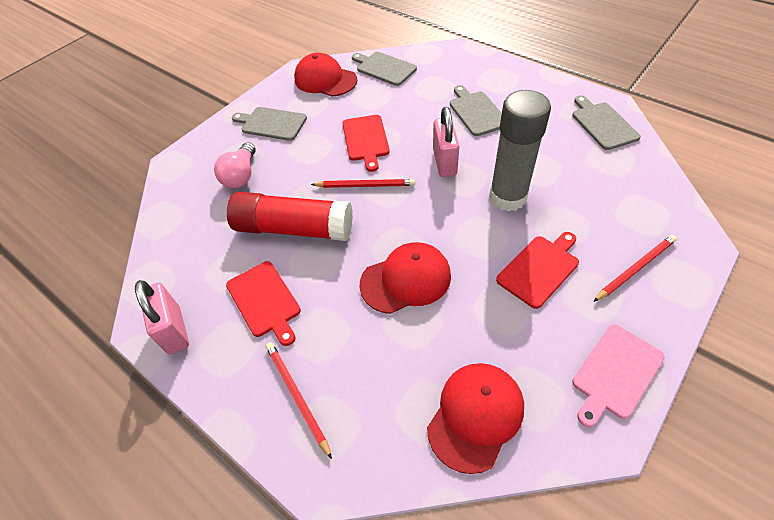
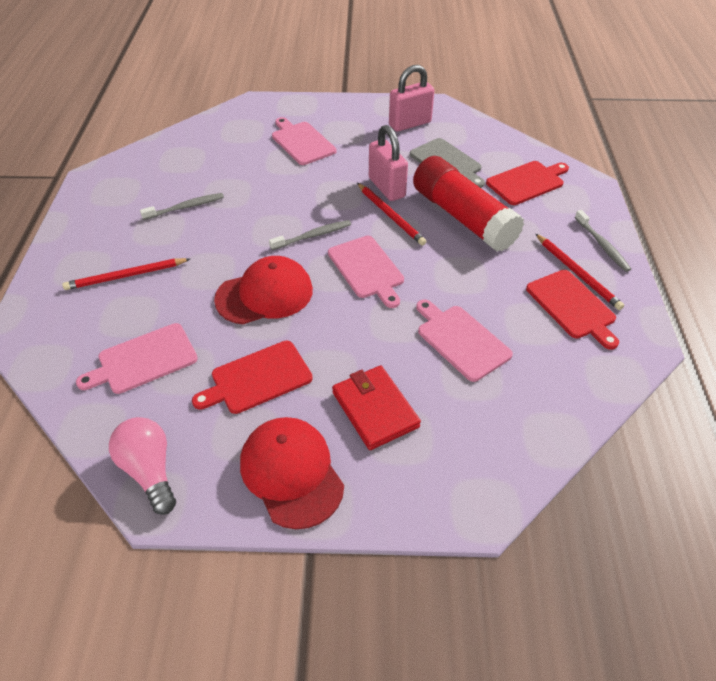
grey cutting board: [232,107,307,141] [352,52,417,86] [450,85,502,136] [572,95,641,150] = 4 -> [410,138,485,188] = 1
grey glue stick: [489,90,551,212] = 1 -> none = 0
grey toothbrush: none = 0 -> [140,193,224,220] [269,220,351,250] [575,210,631,272] = 3
pink cutting board: [572,324,665,427] = 1 -> [76,323,198,394] [272,117,336,165] [328,236,404,308] [416,299,513,382] = 4
red cap: [294,53,357,97] [360,242,451,314] [427,363,524,474] = 3 -> [214,256,313,324] [240,417,344,529] = 2
red wallet: none = 0 -> [332,365,421,450] = 1

